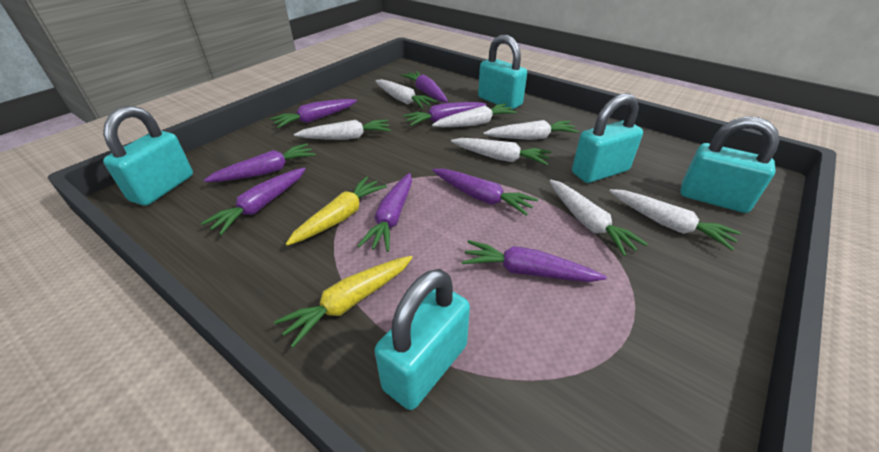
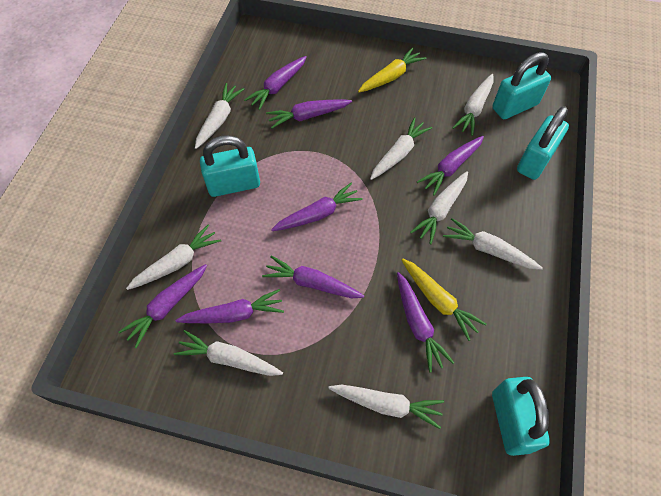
turquoise padlock: [103,106,193,206] [375,269,470,410] [478,35,527,110] [572,94,643,183] [680,117,780,213] = 5 -> [200,135,260,197] [492,52,551,119] [492,377,550,456] [517,106,569,180] = 4
white carrot: [294,119,391,140] [375,79,437,109] [432,103,517,127] [451,138,551,165] [484,120,579,140] [549,180,648,256] [609,189,741,250] = 7 -> [126,225,221,290] [174,330,283,376] [195,83,244,149] [328,385,444,429] [370,117,432,180] [410,171,468,244] [443,218,543,270] [452,74,494,136] = 8

